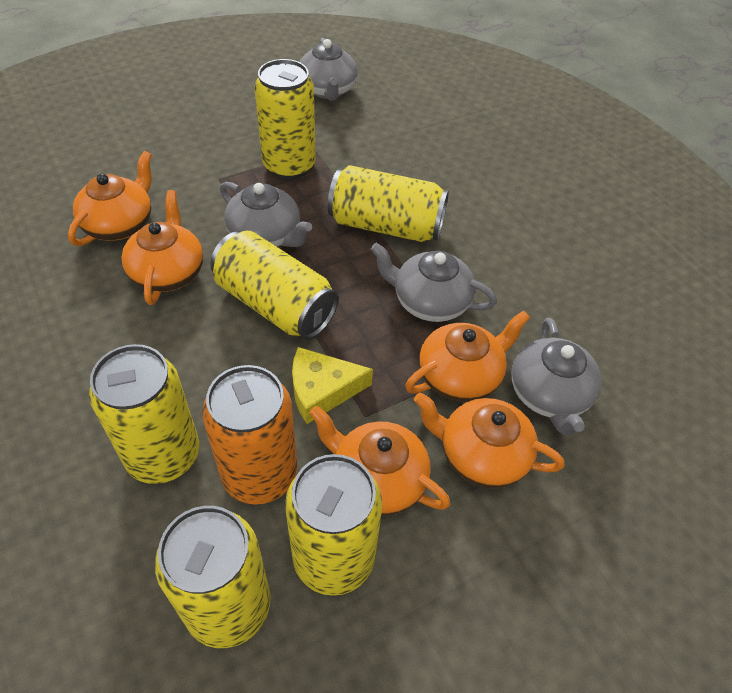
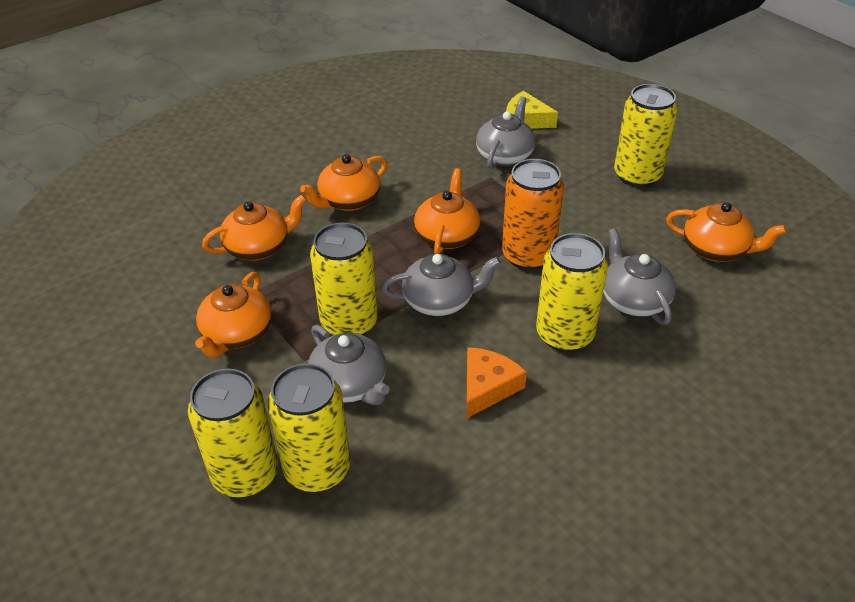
orange cheese: none = 0 -> [467,347,527,418] = 1
yellow can: [89,344,199,484] [155,506,270,648] [210,231,339,340] [255,59,316,179] [285,454,382,596] [328,165,449,242] = 6 -> [188,369,278,498] [268,363,351,492] [310,223,378,335] [536,233,608,352] [614,84,678,187] = 5

